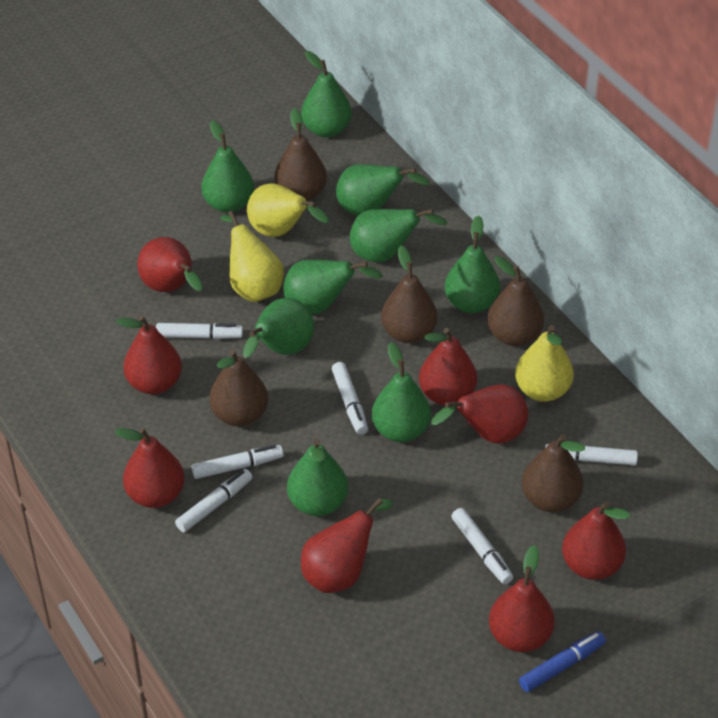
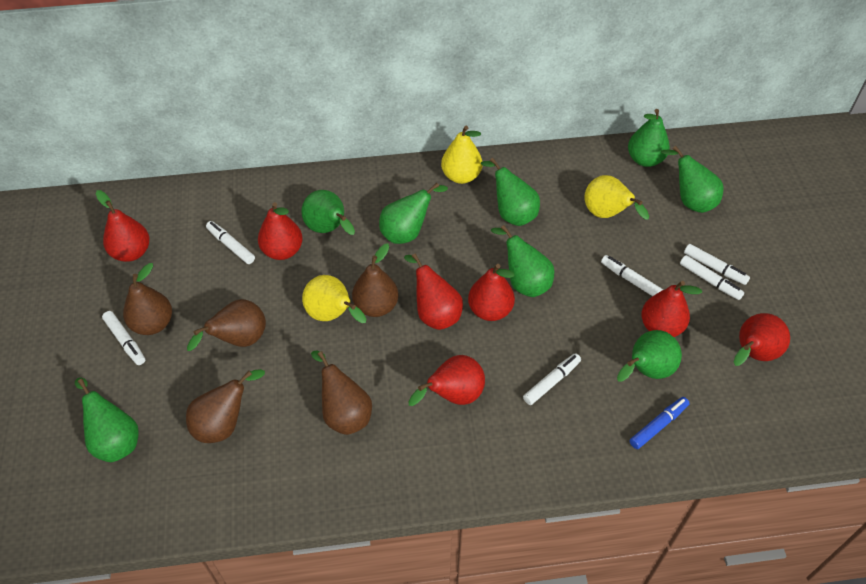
green pear: [201,120,254,213] [243,298,314,358] [283,260,383,314] [287,439,348,516] [301,51,352,137] [336,164,431,216] [350,209,448,262] [372,342,431,442] [445,215,500,313] = 9 -> [75,378,139,462] [301,190,355,235] [379,183,448,244] [481,158,540,226] [491,225,554,297] [617,330,682,382] [628,109,670,167] [661,146,724,213] = 8
red pear: [115,428,185,508] [116,315,182,394] [137,237,203,292] [301,498,394,593] [419,328,477,406] [431,384,528,444] [489,545,554,652] [562,501,630,580] = 8 -> [95,190,149,262] [258,202,303,260] [404,253,463,330] [408,355,485,406] [468,264,515,321] [641,281,702,337] [734,313,790,366] = 7

